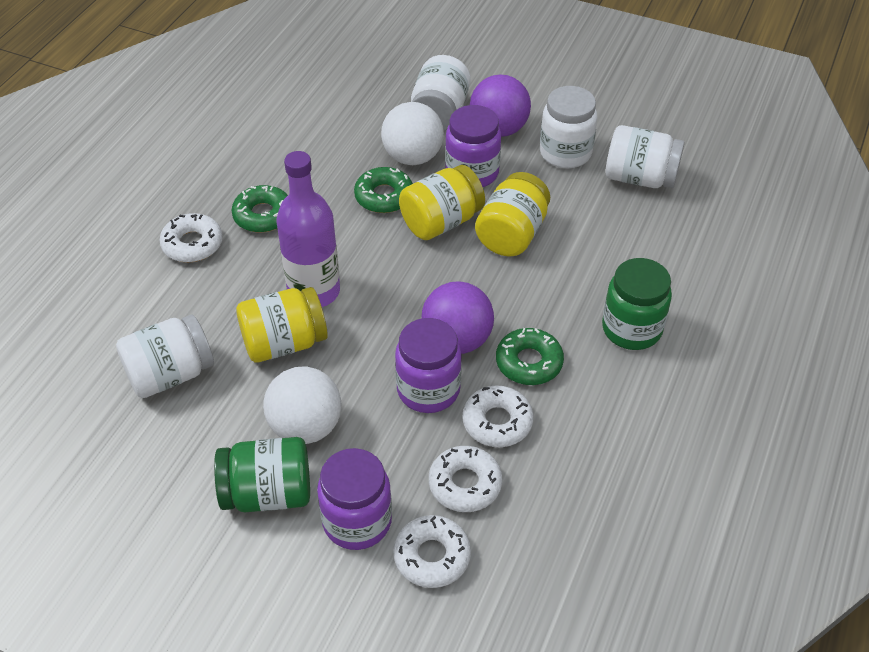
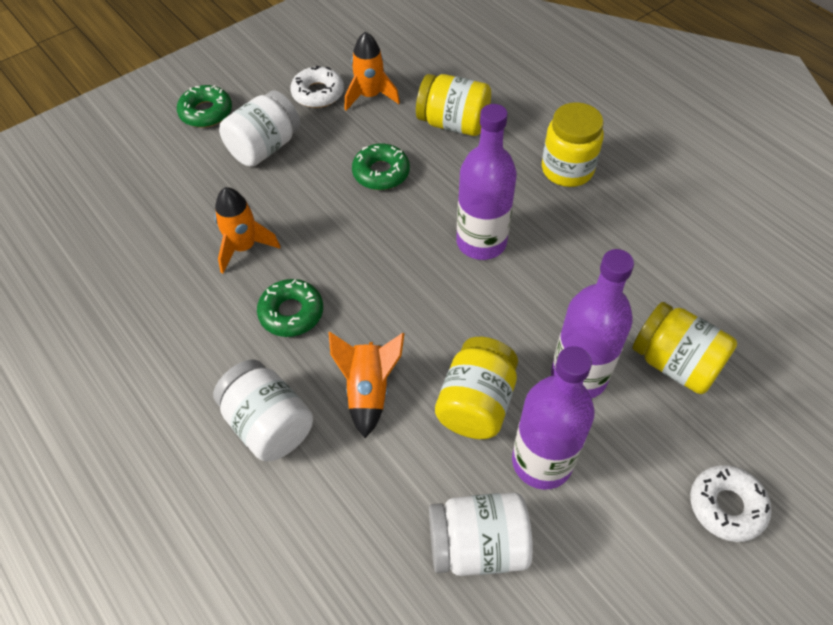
green jar: [214,437,310,512] [602,258,672,350] = 2 -> none = 0
orange rocket: none = 0 -> [214,187,280,273] [329,332,404,438] [344,32,400,111] = 3
purple ball: [421,282,494,354] [470,74,531,137] = 2 -> none = 0
purple bottle: [276,151,340,307] = 1 -> [456,104,517,260] [512,346,595,490] [551,249,634,398] = 3
purple jar: [317,448,392,550] [395,318,462,413] [445,105,501,187] = 3 -> none = 0
white ball: [263,367,341,444] [381,102,444,165] = 2 -> none = 0
white donut: [159,213,223,262] [393,515,471,588] [429,446,502,512] [463,386,533,447] = 4 -> [290,66,344,108] [690,465,772,542] = 2
white jar: [116,315,214,398] [411,55,471,131] [540,86,597,168] [606,125,685,188] = 4 -> [213,359,313,461] [219,90,301,167] [429,492,533,576] = 3
yellow jar: [236,287,328,362] [399,165,485,240] [475,172,550,256] = 3 -> [416,74,491,136] [435,337,518,439] [542,102,604,187] [632,302,737,394] = 4

